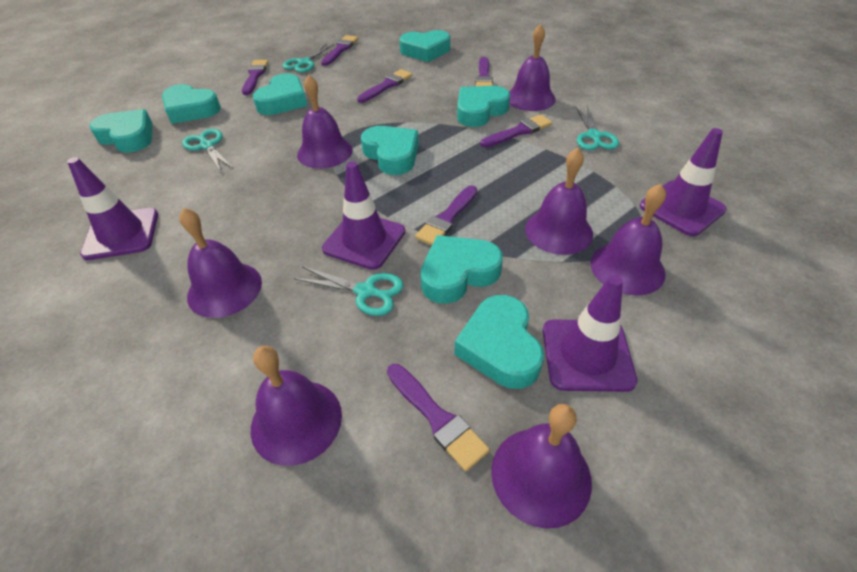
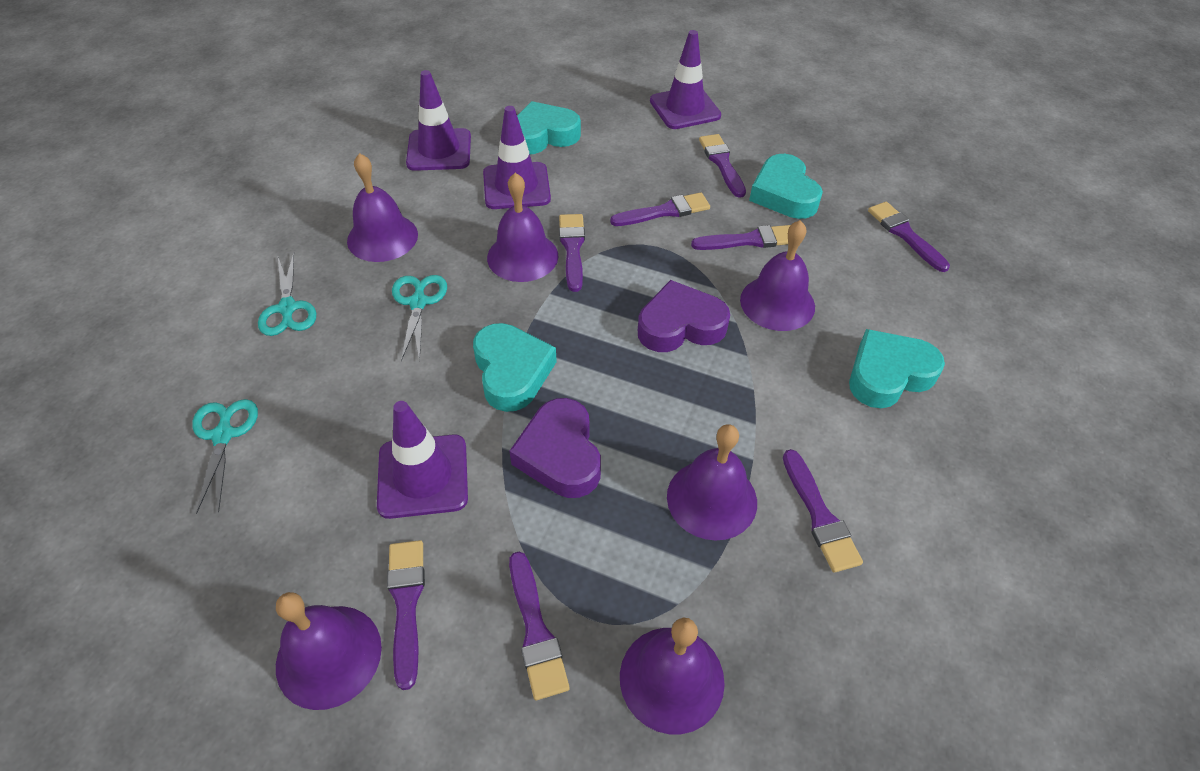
purple bell: [179,208,262,318] [251,346,342,466] [297,75,353,169] [491,404,592,529] [509,24,556,111] [525,148,593,255] [590,184,666,295] = 7 -> [276,592,382,710] [347,153,418,262] [487,173,558,282] [620,618,725,734] [667,424,757,541] [740,220,815,331] = 6
purple brush: [242,60,269,95] [321,35,358,66] [357,69,412,103] [387,364,490,471] [415,185,477,245] [475,57,493,86] [480,115,552,147] = 7 -> [387,540,425,690] [509,552,570,700] [559,214,585,292] [610,192,710,226] [691,225,791,250] [699,134,746,198] [783,449,863,573] [868,202,950,272] = 8
purple heart: none = 0 -> [509,398,601,498] [638,280,730,352] = 2
turquoise heart: [90,109,153,153] [162,84,221,124] [253,73,307,115] [361,126,419,175] [399,30,450,62] [421,235,503,304] [455,295,544,389] [457,86,510,127] = 8 -> [473,323,557,412] [517,101,581,154] [749,154,823,219] [849,329,945,408] = 4
turquoise scissors: [182,129,234,172] [282,43,334,73] [294,267,403,316] [576,105,619,150] = 4 -> [192,399,258,514] [258,253,316,336] [392,275,447,362] = 3

